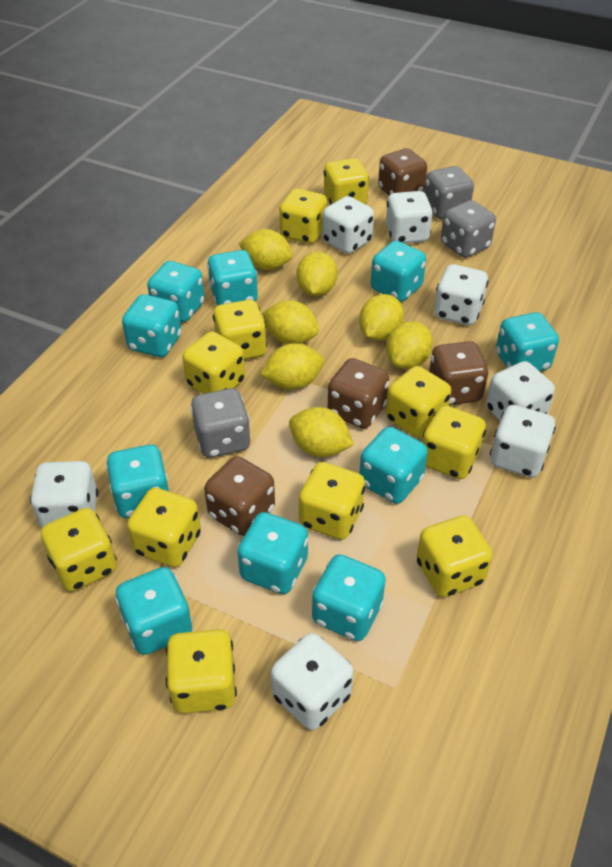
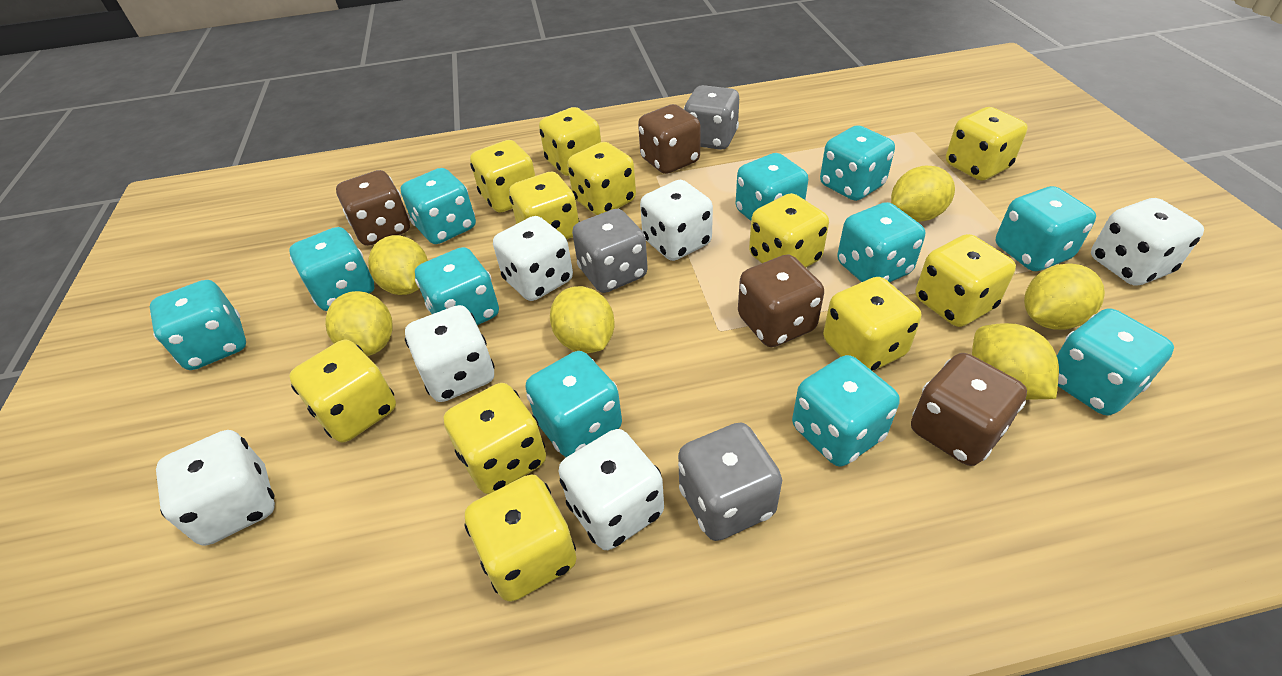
turquoise dice: [106,444,169,518] [115,567,192,655] [122,294,181,357] [147,261,205,322] [207,250,258,306] [237,512,308,594] [312,554,386,641] [359,426,428,504] [371,241,426,302] [496,312,559,371] = 10 -> [150,280,246,370] [289,227,375,311] [401,168,476,244] [415,247,499,325] [525,351,622,457] [736,153,808,221] [792,355,900,467] [820,125,895,201] [837,202,925,282] [995,186,1096,271] [1057,308,1174,415] = 11
white dice: [30,461,98,528] [271,633,354,730] [322,196,374,254] [386,191,433,244] [434,264,488,325] [486,361,555,421] [490,405,556,477] = 7 -> [156,430,275,546] [405,305,495,402] [493,216,573,301] [558,429,664,550] [640,180,713,261] [1091,198,1204,286] = 6
yellow lemon: [239,229,293,270] [261,343,324,390] [262,300,319,344] [289,407,354,457] [296,252,338,296] [359,294,404,340] [386,321,433,369] = 7 -> [325,291,393,356] [368,235,428,295] [550,286,615,353] [891,166,955,222] [972,323,1059,400] [1024,263,1105,330] = 6

